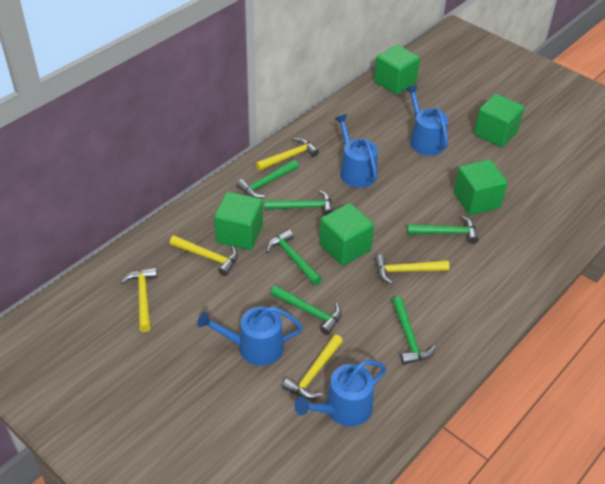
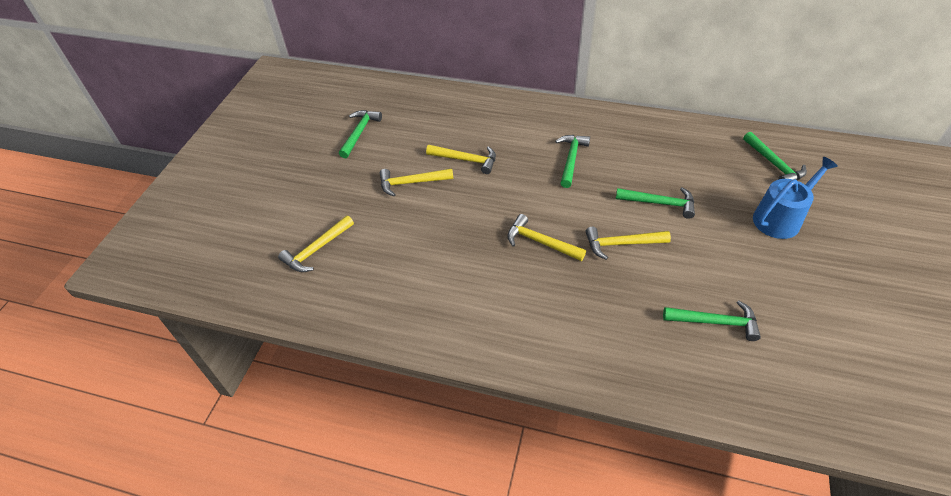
blue watering can: [197,306,303,366] [294,360,386,426] [334,114,378,188] [405,85,448,156] = 4 -> [753,157,838,239] = 1
green cube: [214,192,263,250] [319,203,374,266] [374,45,420,95] [453,159,508,215] [474,94,524,147] = 5 -> none = 0
green hammer: [236,160,299,198] [265,190,333,215] [266,229,322,285] [271,285,342,335] [392,296,436,365] [407,216,479,244] = 6 -> [339,110,382,158] [555,135,590,188] [616,187,695,219] [663,300,761,341] [743,132,807,180] = 5

